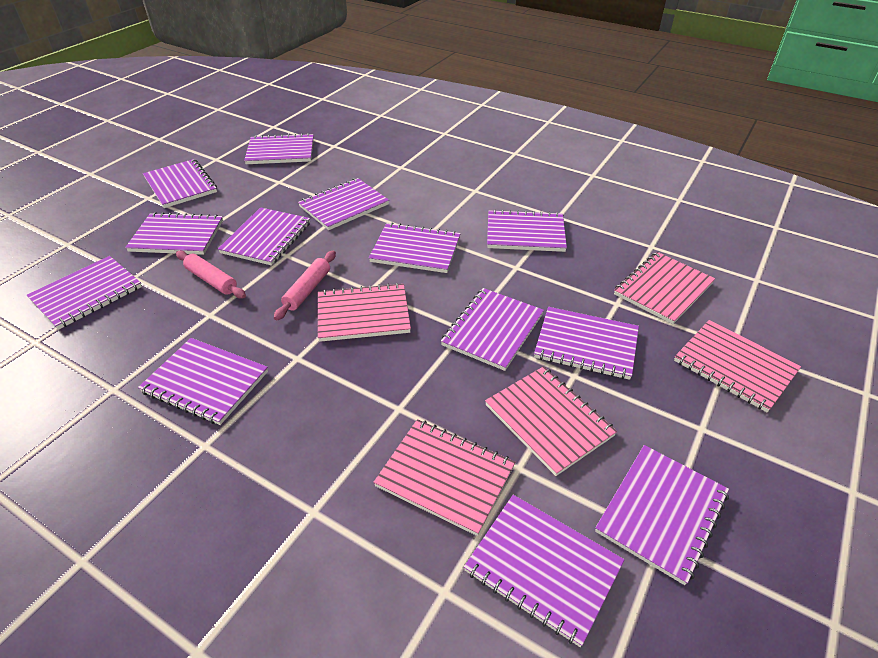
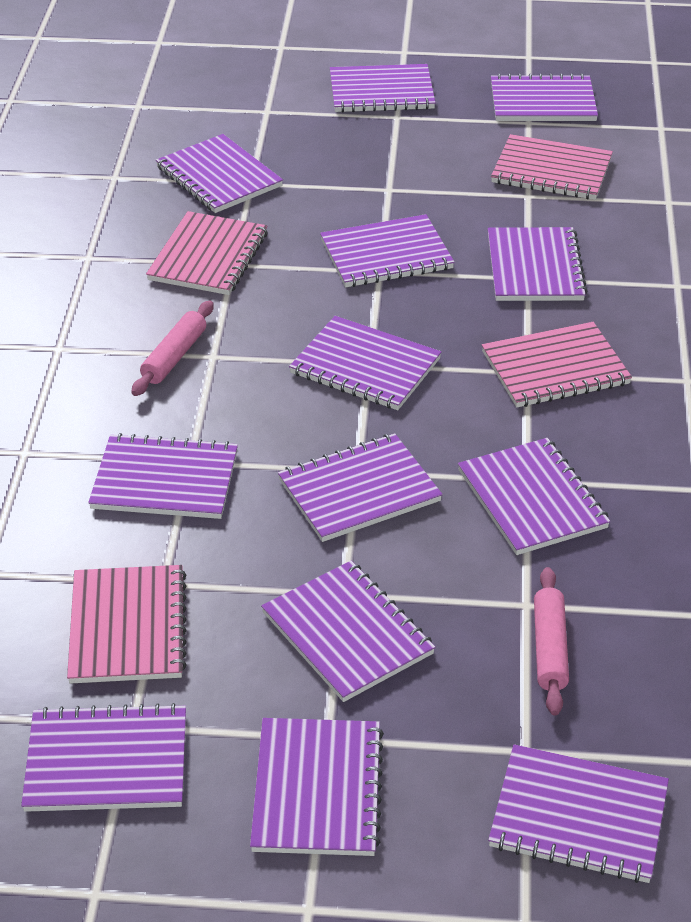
pink notebook: [318,283,411,342] [374,419,515,536] [485,366,617,476] [614,252,715,324] [674,320,801,412] = 5 -> [67,565,187,684] [146,211,268,295] [482,322,632,407] [491,134,613,200] = 4

